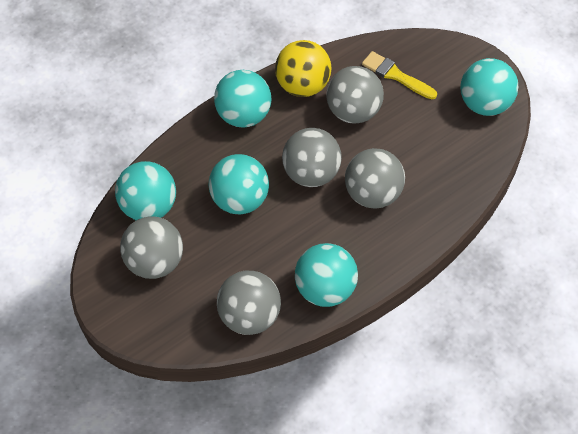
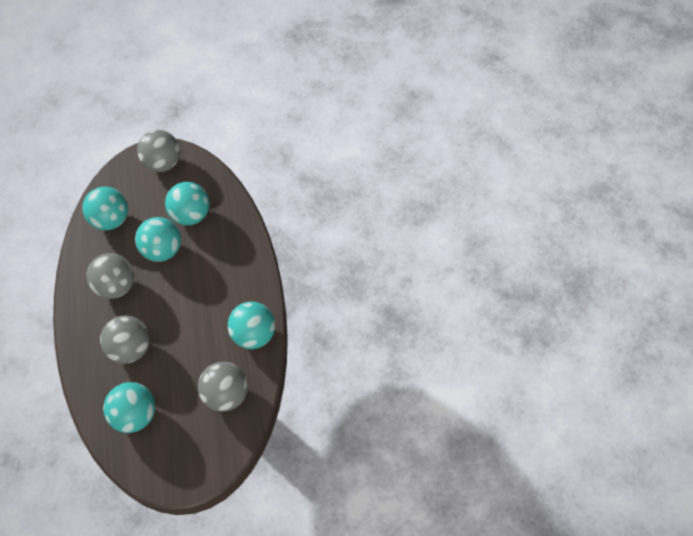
grey ball: [120,217,183,279] [217,271,281,335] [282,128,342,187] [326,66,384,124] [345,148,405,208] = 5 -> [87,253,134,299] [100,315,150,364] [137,130,180,172] [198,362,248,412] = 4
yellow ball: [275,40,332,97] = 1 -> none = 0
yellow brush: [362,51,437,99] = 1 -> none = 0

